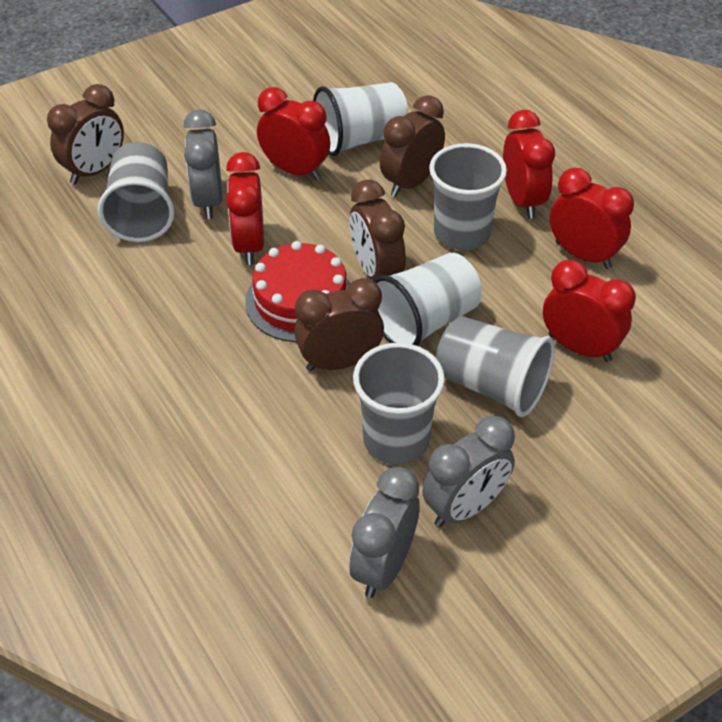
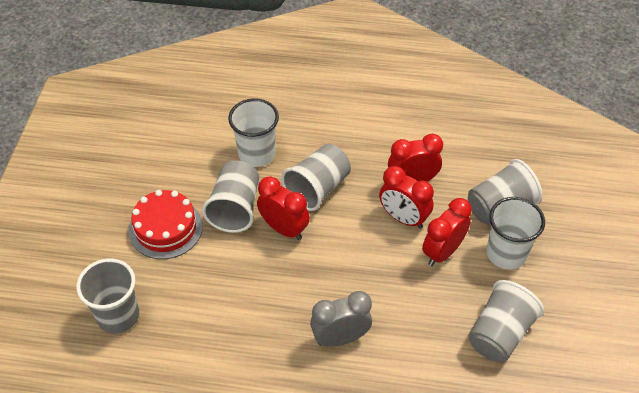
brown clock: [47,84,124,185] [294,278,384,371] [349,180,406,281] [380,95,445,197] = 4 -> none = 0
grey clock: [183,109,222,219] [349,467,420,598] [422,416,515,528] = 3 -> [310,291,372,347] = 1
grey cup: [98,142,174,242] [353,343,445,465] [429,143,507,251] [436,316,555,417] = 4 -> [76,258,139,334] [202,161,259,233] [281,144,351,211] [468,159,543,225] [468,280,544,362] = 5
red clock: [226,152,264,265] [257,87,330,181] [503,110,555,219] [543,260,636,362] [550,168,634,269] = 5 -> [257,176,310,240] [379,166,434,229] [388,134,443,182] [422,198,472,266] = 4

